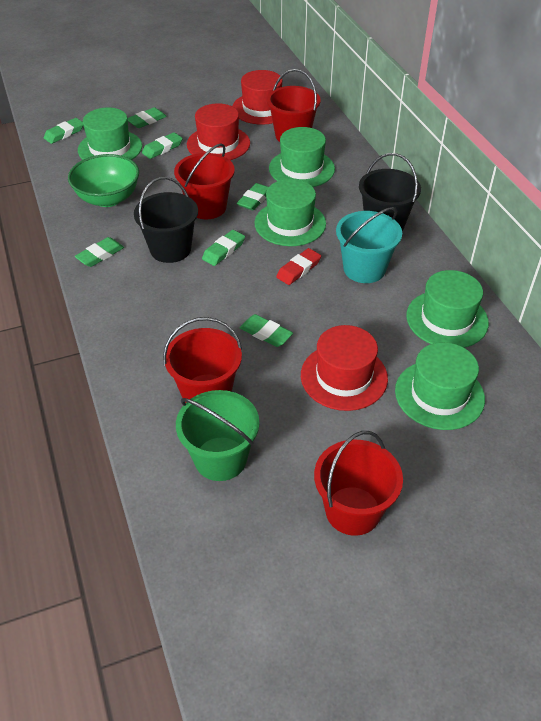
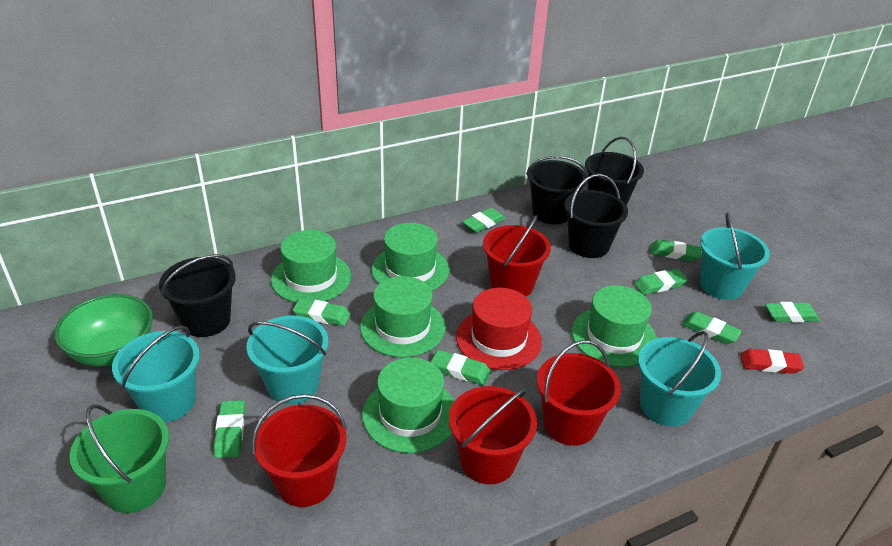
black bucket: [134,177,198,263] [359,153,421,231] = 2 -> [159,254,236,337] [526,156,588,224] [565,174,628,258] [585,137,644,206] = 4
green eraser: [44,118,83,144] [75,237,124,267] [127,107,167,128] [142,132,183,159] [202,230,245,266] [237,183,268,210] [240,314,293,347] = 7 -> [214,400,245,458] [293,298,351,326] [431,350,491,385] [462,208,506,233] [634,269,688,295] [650,239,701,261] [682,311,742,344] [765,302,820,322] = 8
red hat: [187,103,250,160] [232,70,282,125] [301,325,388,411] = 3 -> [456,288,542,370] = 1
turquoise bucket: [336,207,402,283] = 1 -> [112,326,200,422] [247,316,329,404] [638,331,721,426] [700,213,770,300] = 4

